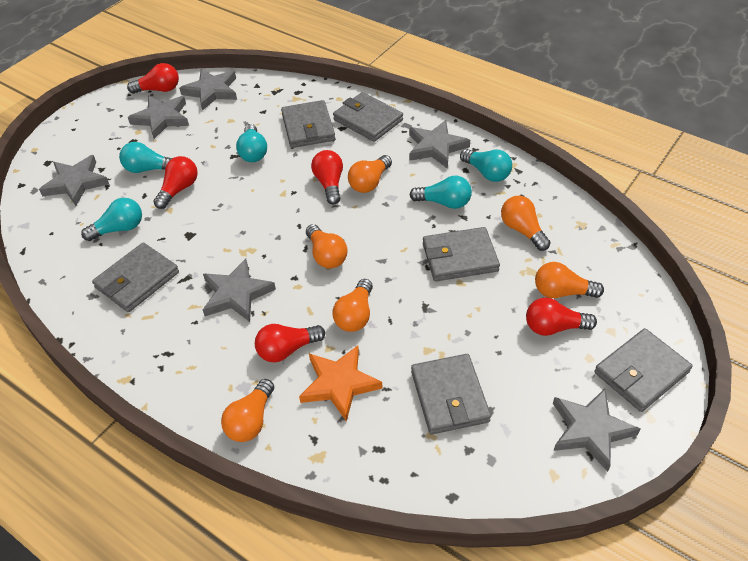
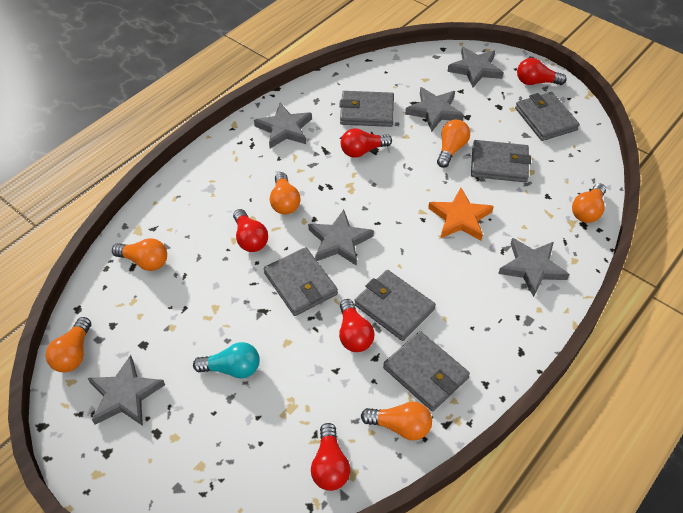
turquoise light bulb: [81,198,142,241] [119,142,173,173] [236,124,267,162] [410,176,472,209] [460,149,512,182] = 5 -> [193,342,260,379] = 1

